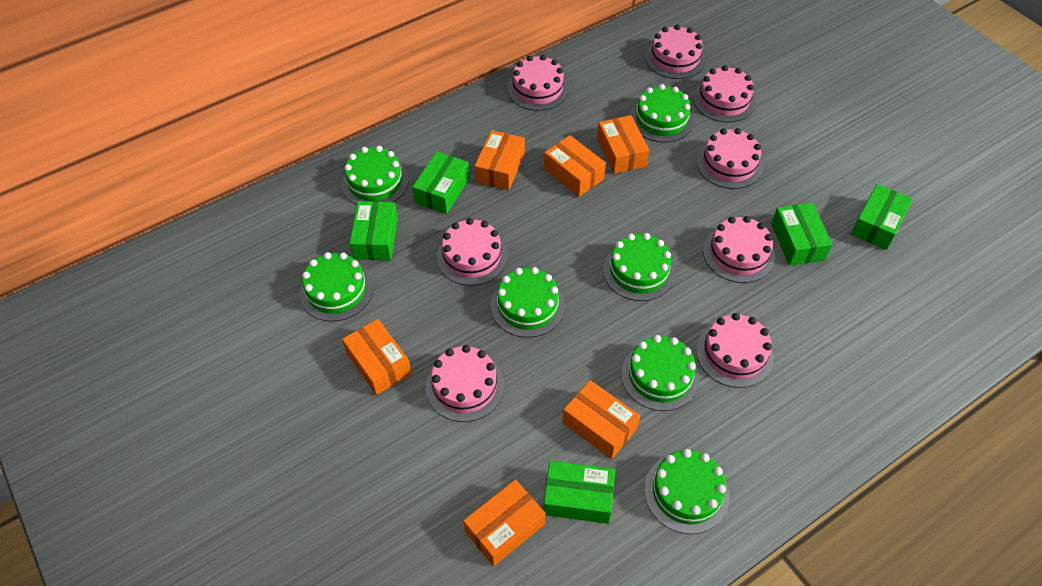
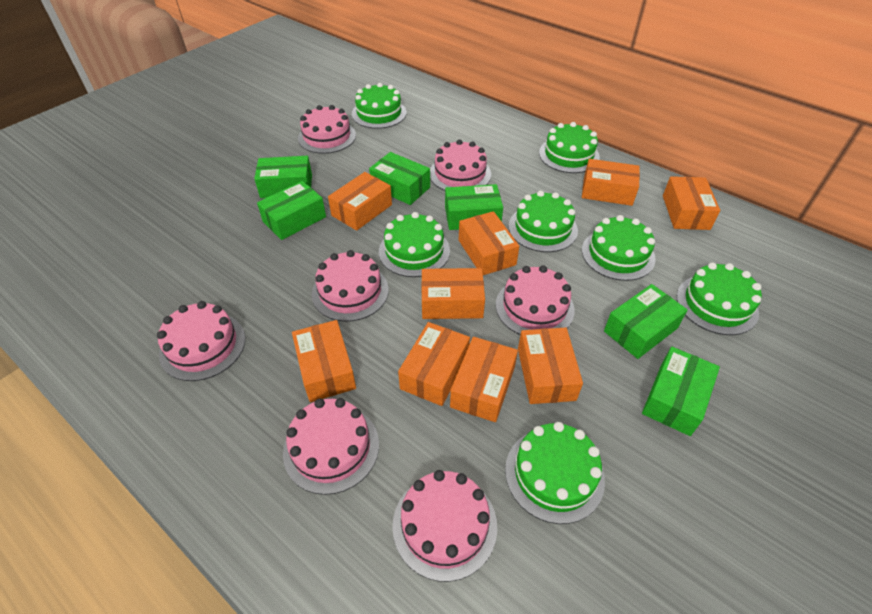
green box: [350,201,398,261] [412,151,469,214] [544,461,615,524] [771,203,832,265] [851,184,913,250] = 5 -> [254,156,312,198] [257,181,326,240] [369,152,430,205] [445,184,503,230] [604,284,688,359] [642,347,720,436] = 6
orange box: [342,319,412,395] [463,479,545,566] [475,130,525,190] [544,135,606,197] [563,380,640,459] [597,115,649,174] = 6 -> [292,320,356,402] [328,172,392,231] [398,322,470,406] [421,268,485,319] [450,337,518,422] [459,211,519,275] [518,328,583,404] [582,159,640,206] [663,176,720,230] = 9
pink cake: [426,345,504,422] [437,218,508,286] [507,55,569,111] [645,25,706,79] [693,65,756,123] [696,313,774,388] [697,128,763,189] [703,216,775,283] = 8 -> [157,301,245,381] [283,398,379,495] [298,105,356,154] [312,250,389,322] [392,470,497,582] [430,139,491,191] [496,266,575,335] = 7

